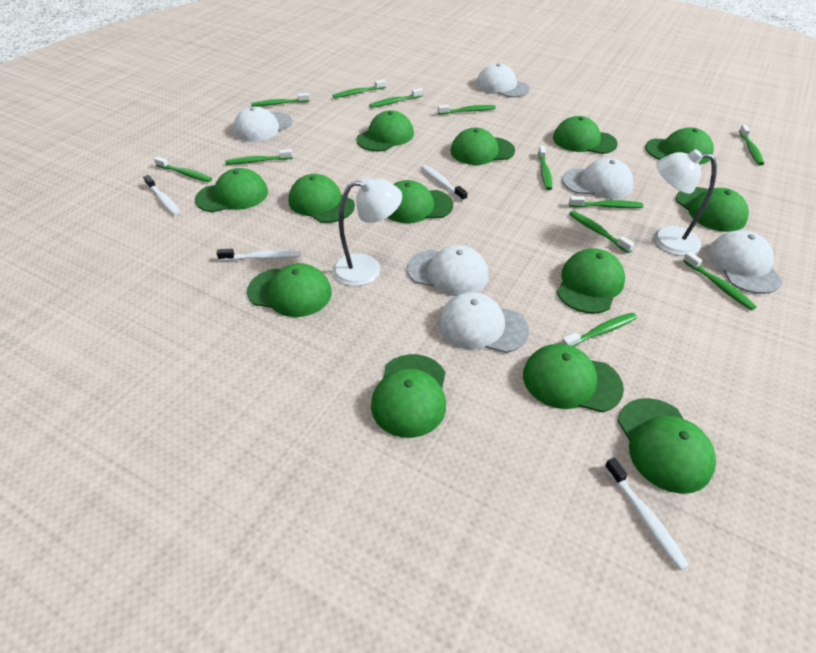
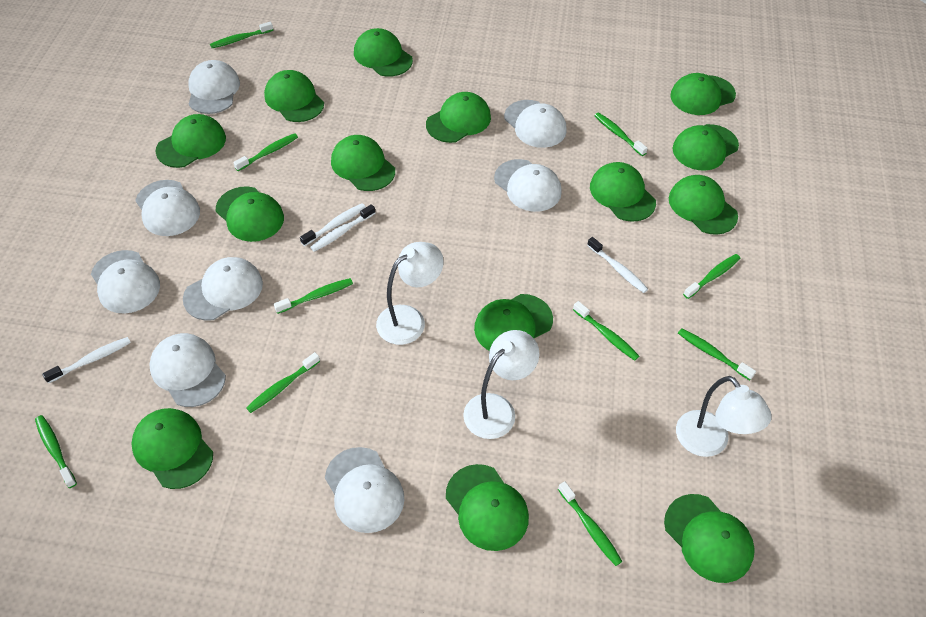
green cap: [195,168,268,212] [247,263,332,317] [289,174,355,223] [356,110,414,151] [371,354,446,438] [387,180,453,223] [450,128,515,165] [523,344,624,412] [553,116,618,154] [557,248,625,314] [618,398,716,494] [645,127,714,165] [676,187,749,232] = 13 -> [131,408,213,489] [155,114,226,168] [216,186,284,242] [264,70,324,122] [331,135,395,191] [354,28,413,77] [426,92,491,143] [446,464,529,551] [474,294,553,351] [590,162,656,222] [664,494,755,583] [669,175,738,235] [670,73,736,115] [673,124,739,171] = 14
green toothbrush: [154,156,212,182] [225,149,293,165] [251,93,310,107] [332,79,386,98] [369,88,423,108] [438,105,496,115] [538,146,552,190] [561,313,637,347] [569,196,643,208] [569,211,634,253] [683,252,757,310] [739,125,764,165] = 12 -> [35,415,77,488] [210,22,273,48] [233,133,298,171] [246,352,320,413] [274,278,353,314] [558,481,623,566] [573,301,639,361] [594,113,648,156] [678,328,756,380] [683,254,740,299] = 10
white cap: [233,106,292,142] [407,245,489,296] [438,292,529,353] [476,63,530,97] [562,158,634,199] [708,230,783,294] = 6 -> [91,250,160,314] [135,180,200,236] [149,333,226,407] [183,257,263,321] [189,60,240,114] [325,447,404,533] [494,159,562,212] [504,100,567,148] = 8
white lamp: [333,176,402,286] [654,149,717,256] = 2 -> [376,242,444,345] [463,330,539,439] [676,376,772,457] = 3

